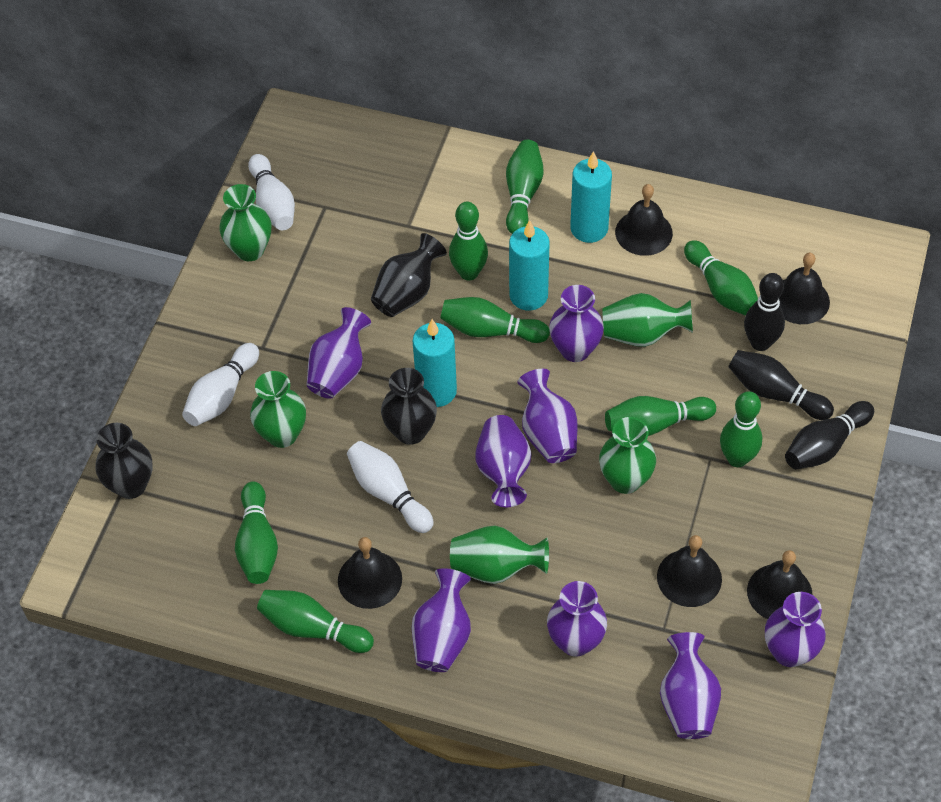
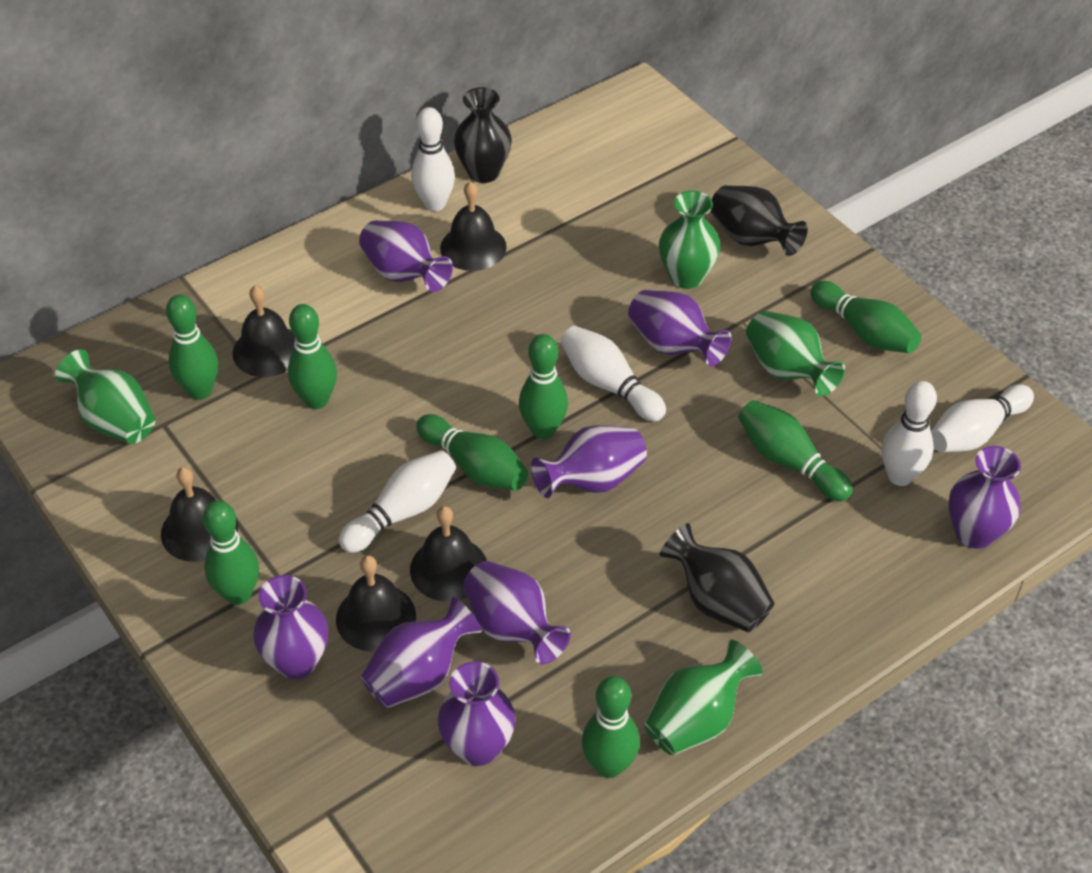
black bowling pin: [728,350,834,420] [744,273,785,351] [785,401,874,469] = 3 -> none = 0
green vase: [219,184,271,261] [250,371,306,448] [450,526,549,584] [599,417,656,494] [603,293,693,347] = 5 -> [55,349,156,444] [644,640,763,755] [659,191,720,289] [746,311,845,396] = 4
turquoise candle: [413,319,457,407] [509,220,550,311] [570,151,612,243] = 3 -> none = 0
white bowling pin: [182,343,259,426] [248,154,295,230] [347,441,434,533] = 3 -> [339,450,456,553] [411,107,455,211] [560,326,666,422] [882,381,937,486] [931,384,1034,452] = 5

